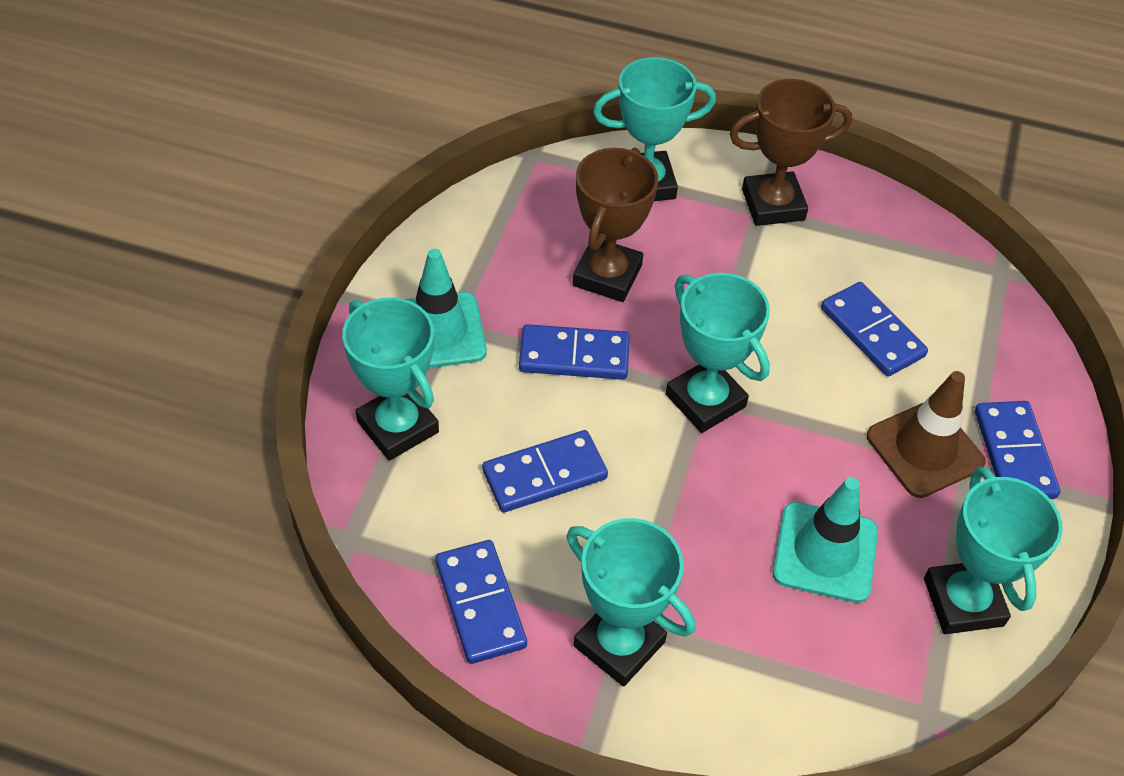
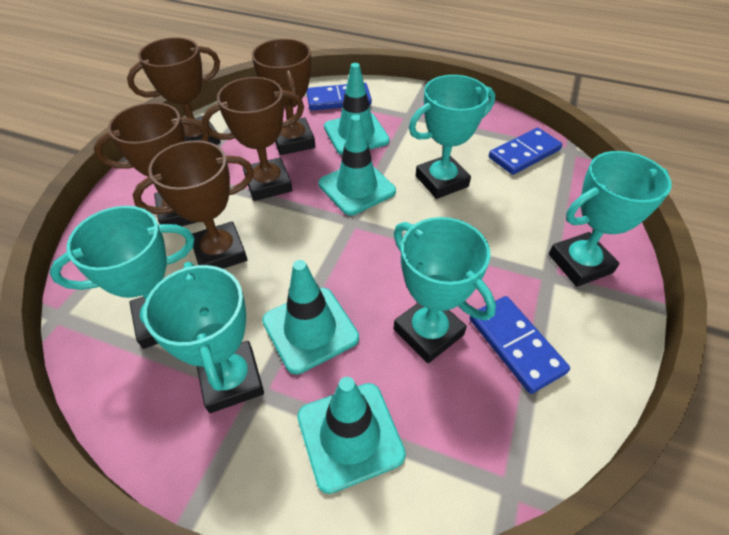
blue domino: [435,540,527,664] [482,430,608,513] [519,324,630,380] [821,282,928,377] [975,401,1061,499] = 5 -> [307,83,372,111] [470,296,570,394] [489,128,562,175] = 3
brown traffic cone: [867,371,986,498] = 1 -> none = 0
brown trophy: [573,147,658,302] [730,79,852,226] = 2 -> [94,102,209,226] [127,37,221,145] [132,140,254,269] [202,77,304,201] [252,39,315,155] = 5
turquoise traffic cone: [405,249,487,368] [773,477,878,603] = 2 -> [262,260,359,374] [297,377,406,494] [318,115,396,216] [324,63,390,155] = 4

